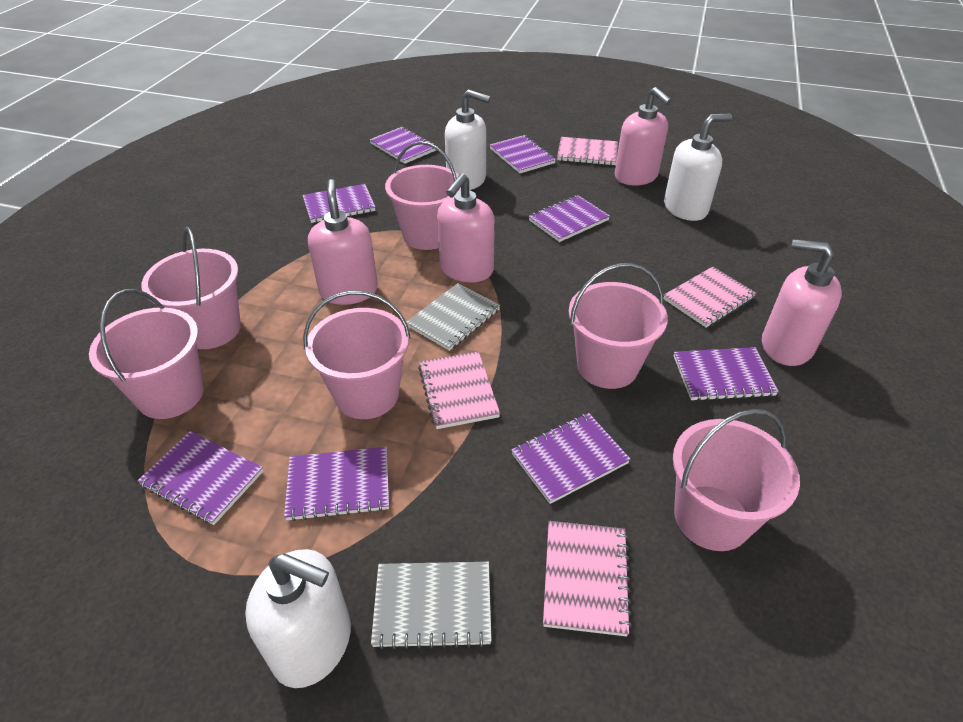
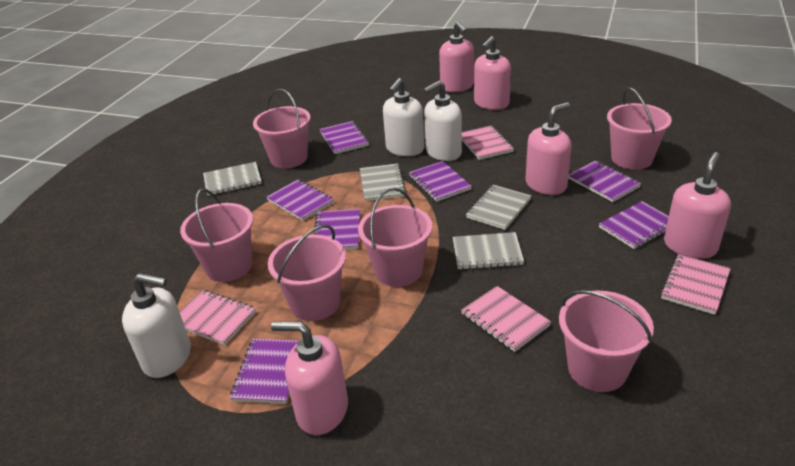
grey notebook: [371,562,492,649] [406,283,500,351] = 2 -> [203,162,262,196] [360,164,407,201] [453,232,524,270] [466,185,531,230] = 4
pink soap dispenser: [308,179,378,305] [437,173,495,282] [615,87,672,186] [762,239,842,366] = 4 -> [271,322,348,435] [439,22,474,92] [474,36,511,110] [525,102,572,195] [664,152,731,259] = 5
purple notebook: [137,431,263,525] [284,447,389,521] [302,184,375,223] [370,127,436,164] [490,135,556,173] [511,413,631,504] [528,195,610,242] [674,347,779,401] = 8 -> [230,339,299,404] [267,180,334,221] [314,209,360,250] [320,121,369,154] [409,161,472,202] [568,160,641,202] [599,201,669,249] = 7

